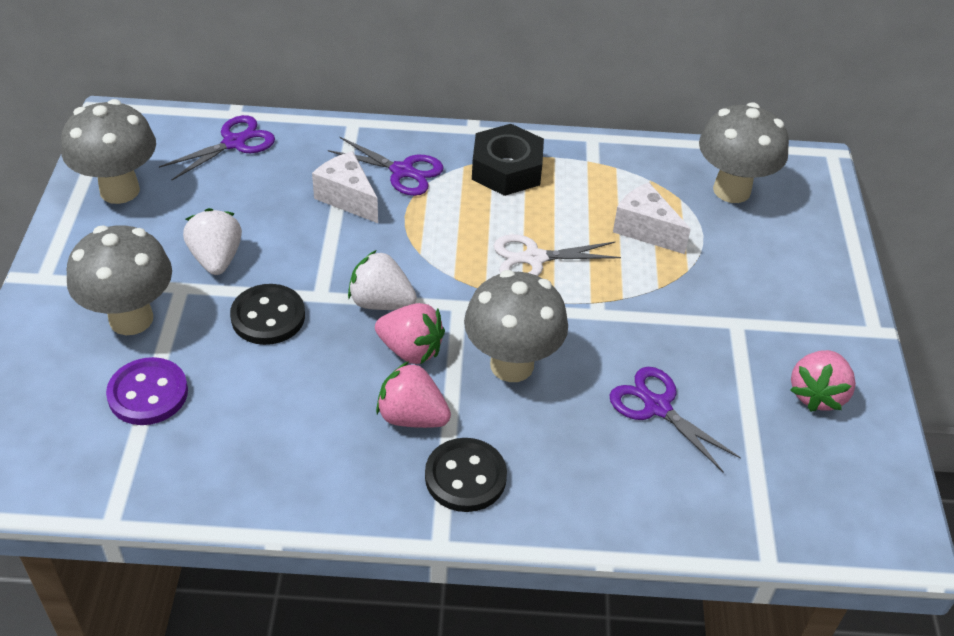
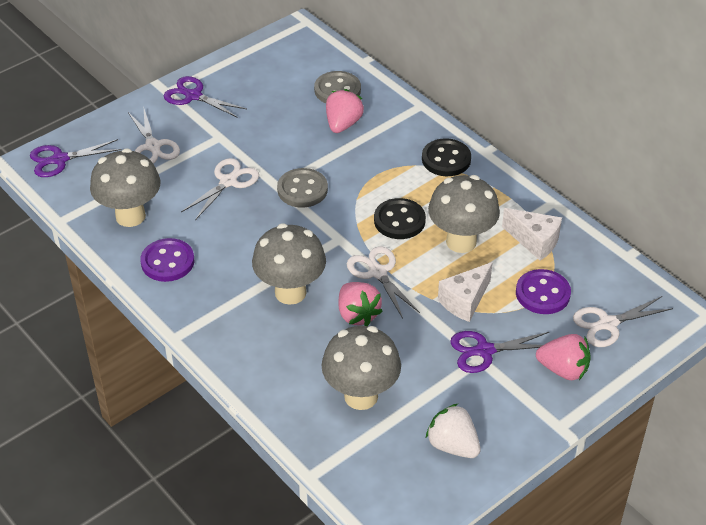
black nut: [472,124,544,196] = 1 -> none = 0
grey button: none = 0 -> [277,168,328,208] [314,71,361,103] = 2
purple button: [106,357,188,425] = 1 -> [141,238,194,282] [516,269,571,314] = 2
white scissors: [494,234,621,276] = 1 -> [128,109,180,164] [181,158,259,220] [347,246,420,318] [573,296,673,347] = 4
white strawberry: [183,208,242,275] [348,250,417,310] = 2 -> [426,404,481,458] = 1

